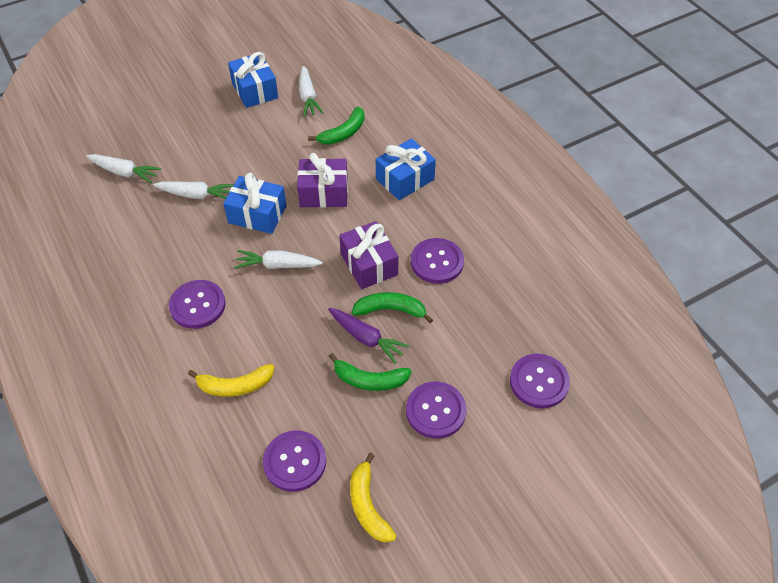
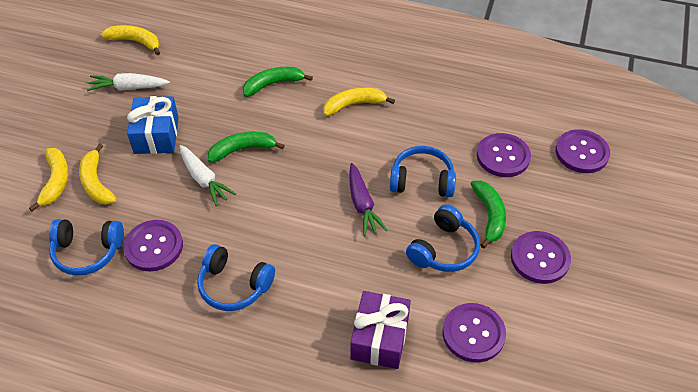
blue gift: [223,173,286,234] [228,52,278,108] [376,139,436,200] = 3 -> [127,96,179,154] = 1
blue headphones: none = 0 -> [49,219,124,276] [197,244,275,311] [390,146,456,197] [406,204,480,272] = 4
purple gift: [297,153,348,208] [339,221,398,289] = 2 -> [350,291,411,369] = 1
white carrot: [86,154,161,183] [153,182,234,199] [234,250,323,269] [299,66,323,117] = 4 -> [87,73,170,91] [179,145,236,206] = 2
yellow banana: [188,364,274,397] [350,453,396,542] = 2 -> [29,148,68,212] [79,144,116,205] [101,25,160,55] [323,87,395,116] = 4

